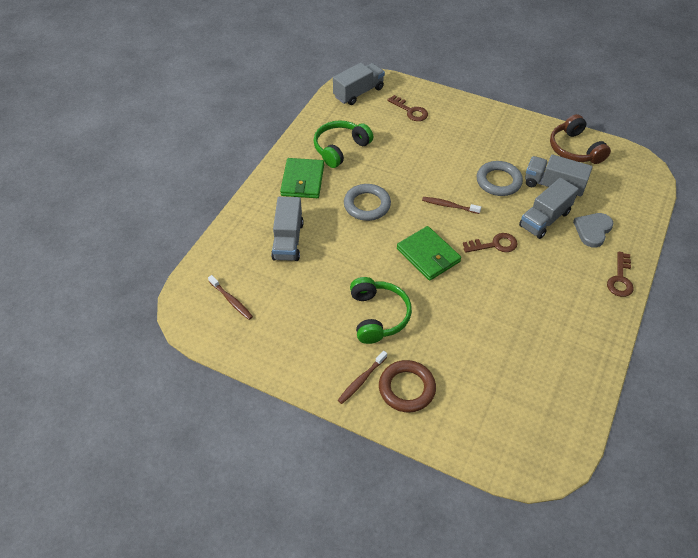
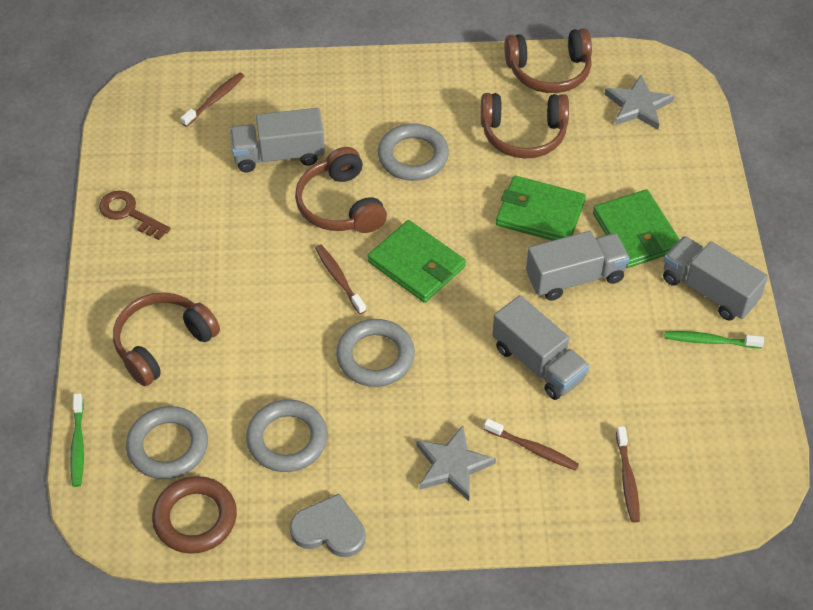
brown headphones: [550,114,611,164] = 1 -> [113,292,220,386] [295,147,387,233] [481,93,569,159] [504,28,592,93] = 4
brown key: [387,95,428,121] [463,233,518,253] [607,252,633,297] = 3 -> [99,190,171,240] = 1
brown toothbrush: [208,275,253,320] [338,351,387,404] [422,197,481,214] = 3 -> [181,73,244,127] [315,245,366,314] [484,419,579,471] [616,426,640,523] = 4
green headphones: [313,120,373,168] [350,277,412,344] = 2 -> none = 0
green toothbrush: none = 0 -> [70,393,84,487] [665,331,764,348] = 2
green wallet: [280,158,324,198] [397,226,461,281] = 2 -> [368,220,466,303] [496,176,586,241] [593,189,680,268] = 3
grey ring: [344,184,391,221] [477,161,523,196] = 2 -> [126,406,208,479] [246,400,328,472] [336,319,415,387] [378,124,449,181] = 4
grey star: none = 0 -> [416,425,496,501] [604,75,674,130] = 2

